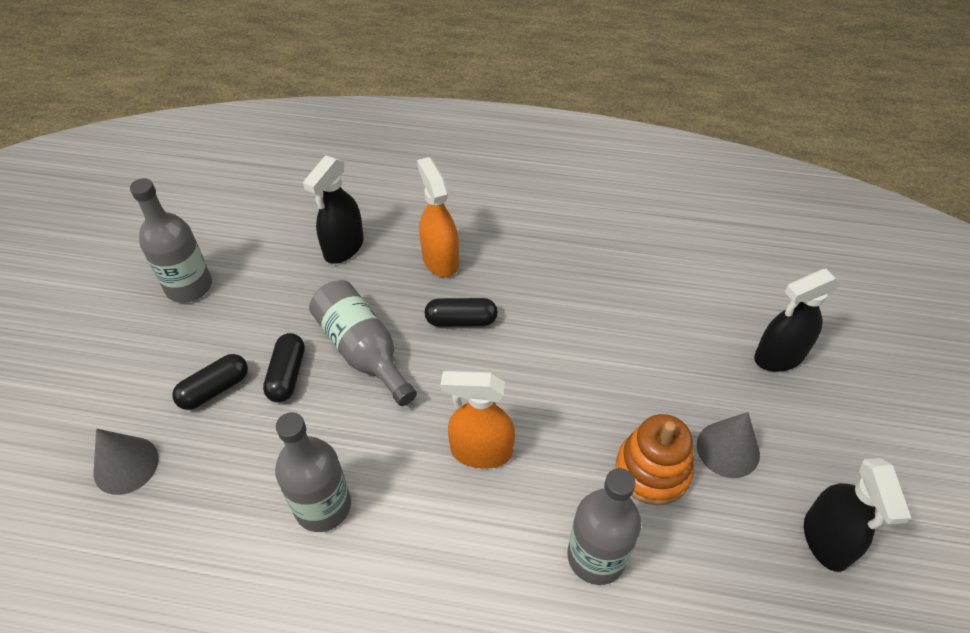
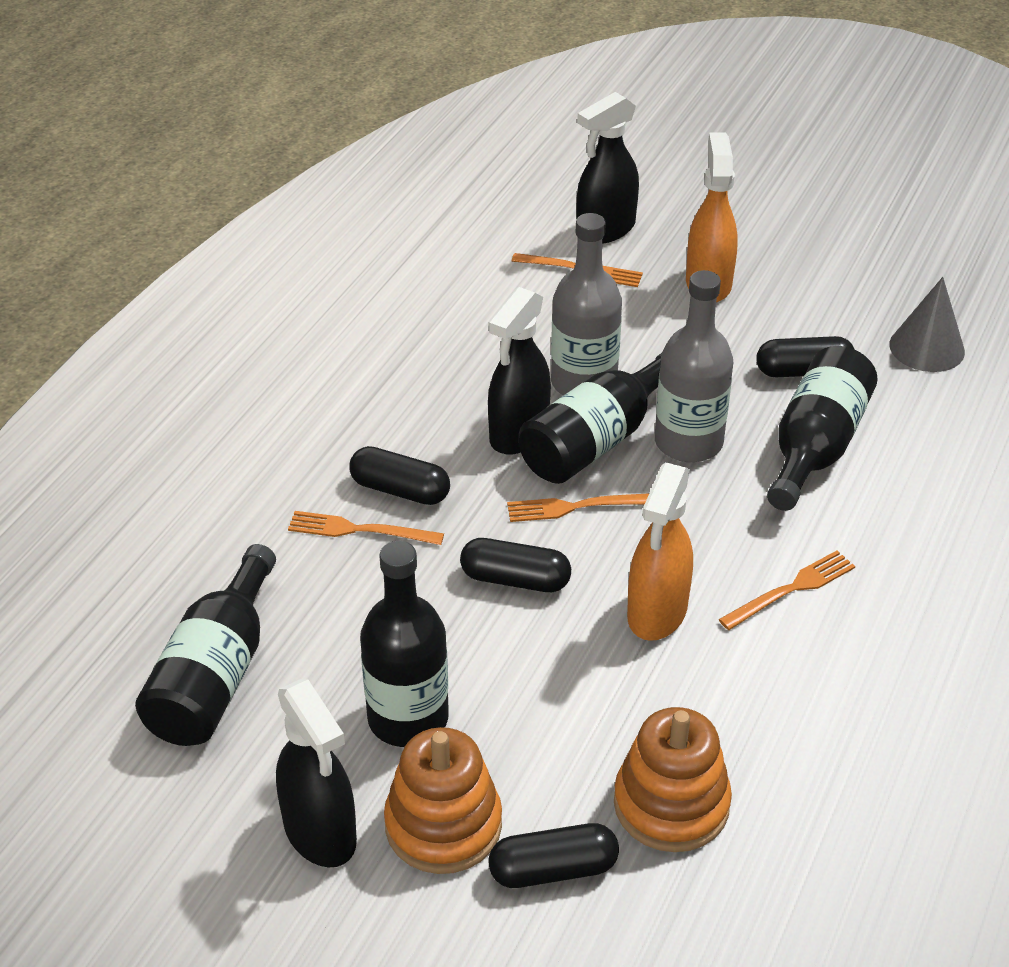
black bottle: none = 0 -> [135,544,276,746] [360,541,449,747] [519,353,662,484] [767,346,878,511] = 4
black capsule: [172,354,248,410] [263,333,305,403] [425,298,498,327] = 3 -> [349,446,450,505] [460,538,571,592] [489,823,619,888] [756,336,855,377] = 4
grey bottle: [130,178,212,303] [275,412,351,532] [309,280,417,406] [567,468,641,585] = 4 -> [551,213,622,395] [655,270,733,462] = 2
grey cone: [93,429,159,495] [697,412,760,478] = 2 -> [889,277,965,372] = 1
orange fork: none = 0 -> [288,511,444,545] [507,493,649,522] [512,253,643,287] [718,551,855,630] = 4
orange stacking toy: [615,414,694,505] = 1 -> [384,727,502,874] [614,707,732,852] = 2

